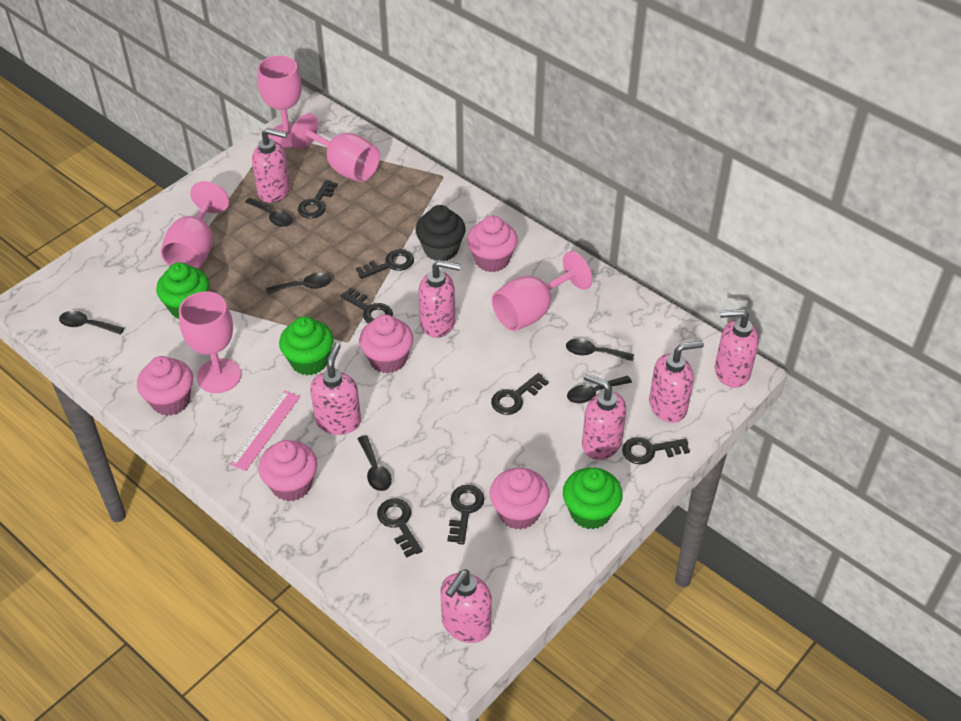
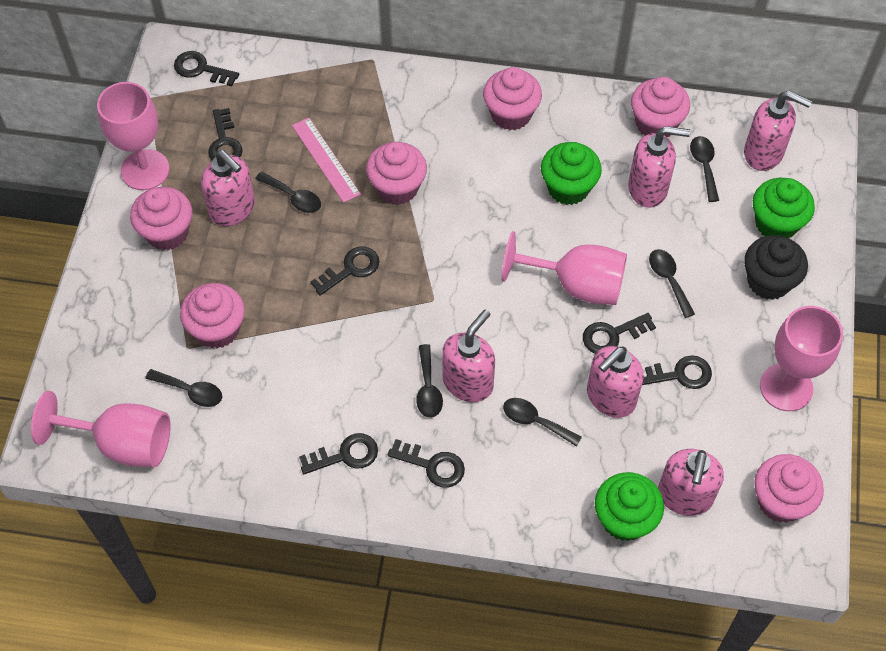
pink cupcake: [137,356,193,416] [258,440,317,502] [359,315,413,373] [467,215,518,272] [490,468,549,530] = 5 -> [130,187,192,250] [180,283,245,348] [366,142,427,205] [483,67,542,130] [631,77,690,137] [754,454,824,523] = 6
pink goblet: [161,181,229,269] [179,291,241,393] [257,55,302,148] [290,113,380,182] [492,251,592,331] = 5 -> [31,391,171,467] [97,82,169,190] [501,231,627,305] [760,306,843,411] = 4
pink soap dispenser: [252,128,290,203] [310,343,361,435] [419,260,461,338] [440,569,492,643] [582,373,626,460] [649,341,704,423] [715,309,759,388] = 7 -> [201,150,255,226] [442,309,495,402] [587,346,644,418] [628,126,690,208] [658,449,724,516] [744,91,812,171] = 6

